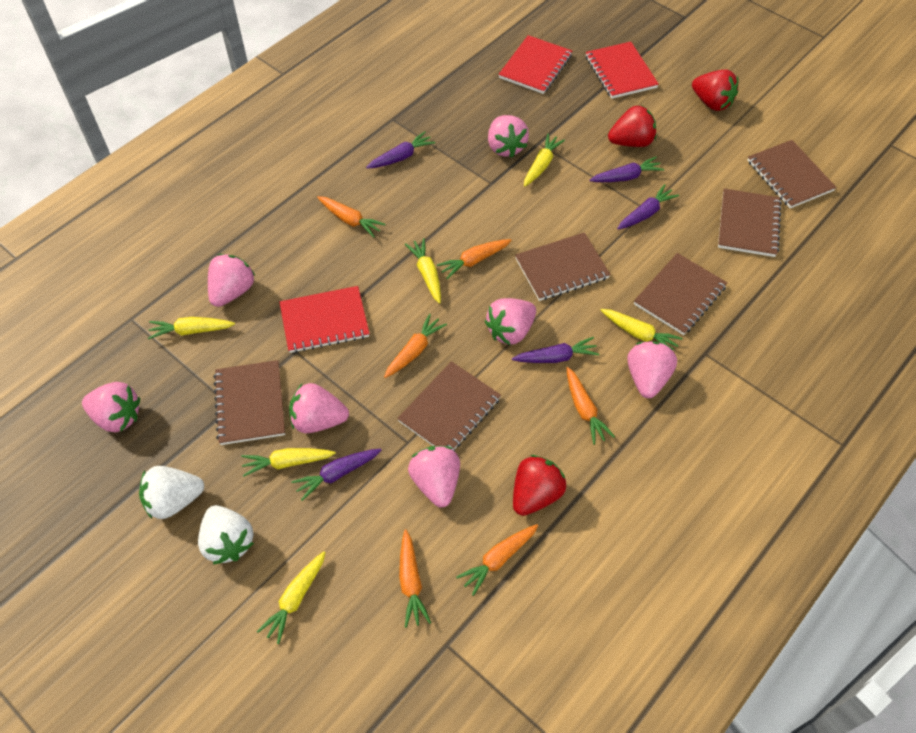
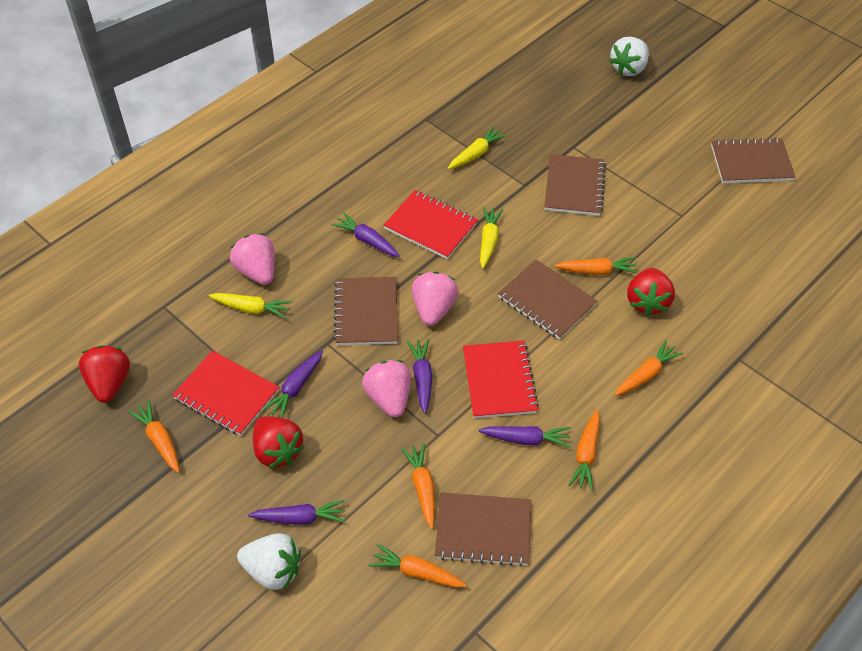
brown notebook: [214,360,285,445] [397,361,501,452] [515,232,611,301] [634,253,727,335] [718,189,782,257] [747,140,836,208] = 6 -> [333,277,398,345] [435,492,531,567] [498,260,598,340] [544,154,606,216] [711,137,795,183] = 5
pink strawberry: [82,382,140,432] [208,254,255,307] [289,383,349,433] [408,446,460,507] [485,298,536,345] [488,115,529,158] [627,342,677,398] = 7 -> [230,233,275,285] [362,360,411,417] [412,271,459,326] = 3
yellow carrot: [148,317,235,339] [241,448,336,477] [257,551,326,644] [405,238,441,304] [524,134,565,187] [601,309,683,347] = 6 -> [209,293,292,319] [448,126,507,169] [480,207,503,269] = 3

